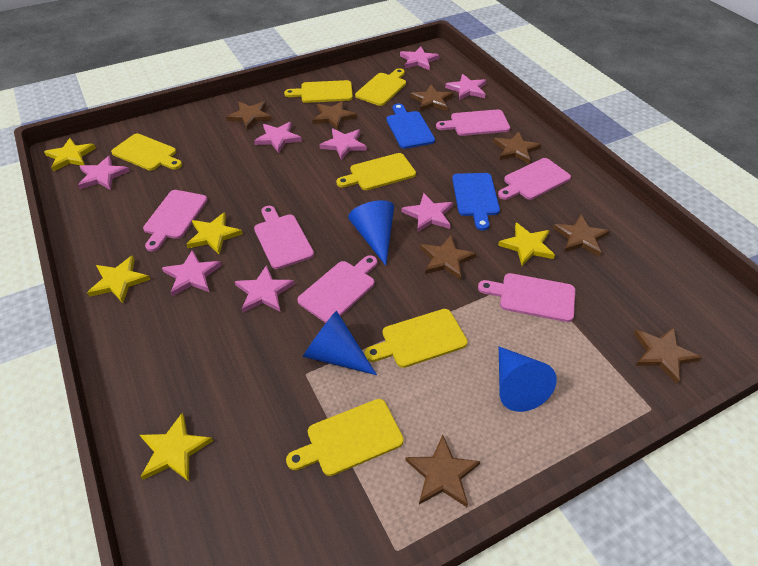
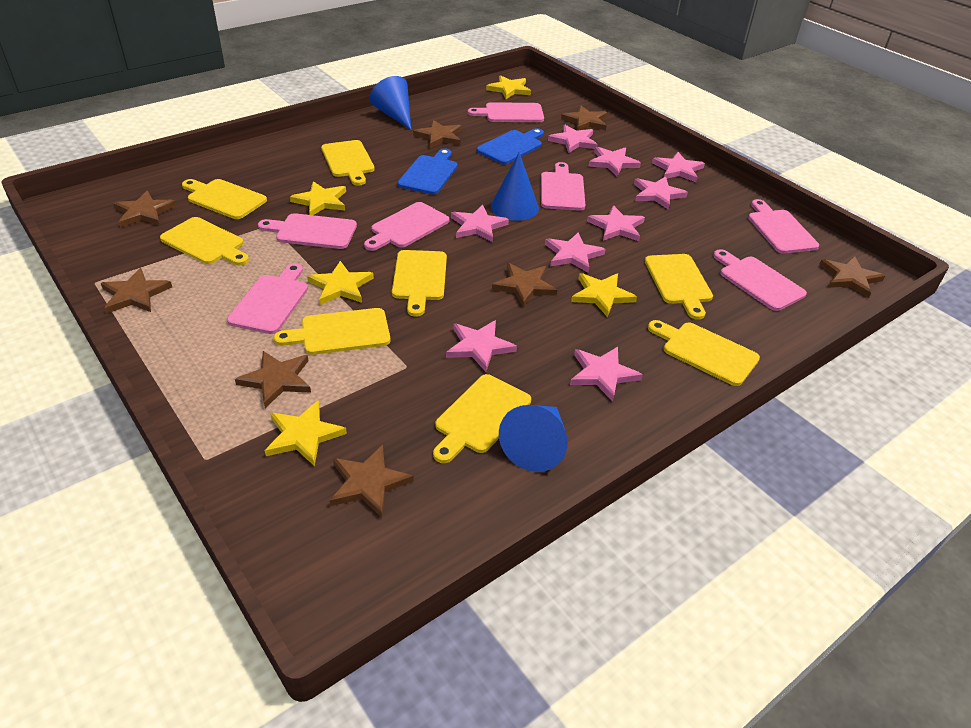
pink cutting board: [143,190,208,252] [254,206,314,269] [297,255,377,323] [436,109,510,136] [478,273,575,322] [498,158,571,200] = 6 -> [227,263,308,334] [258,213,357,249] [364,202,449,251] [468,102,544,122] [541,162,585,211] [713,249,807,311] [748,199,819,254] = 7
pink star: [78,156,130,190] [162,250,222,296] [235,265,295,312] [254,122,302,153] [320,129,367,160] [400,47,439,70] [401,193,453,232] [445,74,486,100] = 8 -> [446,320,517,372] [451,205,509,242] [545,232,606,273] [548,125,598,153] [570,347,643,402] [587,205,645,241] [588,147,641,176] [634,176,688,210] [652,152,705,182] = 9
yellow cutting board: [111,133,182,171] [284,80,353,103] [286,399,404,476] [336,153,416,190] [355,68,406,106] [365,309,468,368] = 6 -> [160,217,249,265] [182,179,267,219] [274,308,390,355] [321,140,375,186] [392,250,447,317] [433,374,531,463] [645,254,713,320] [648,320,760,386] = 8

